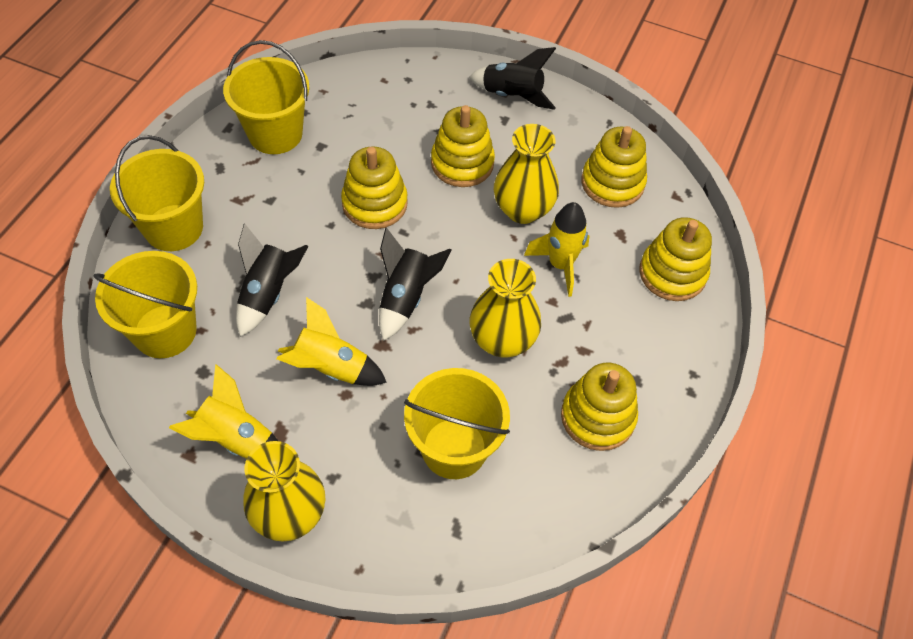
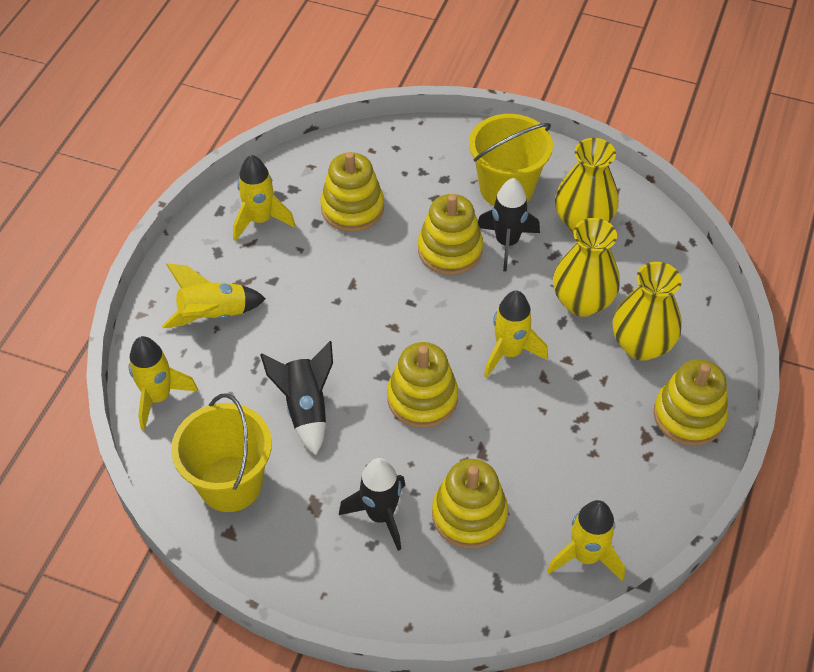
yellow bucket: [94,251,197,358] [110,135,204,251] [223,40,309,154] [404,368,510,479] = 4 -> [171,393,272,512] [469,114,553,206] = 2
yellow rocket: [169,364,278,459] [277,297,387,386] [524,202,589,297] = 3 -> [128,336,198,430] [162,263,266,328] [233,155,295,241] [484,290,548,378] [547,500,625,581] = 5

